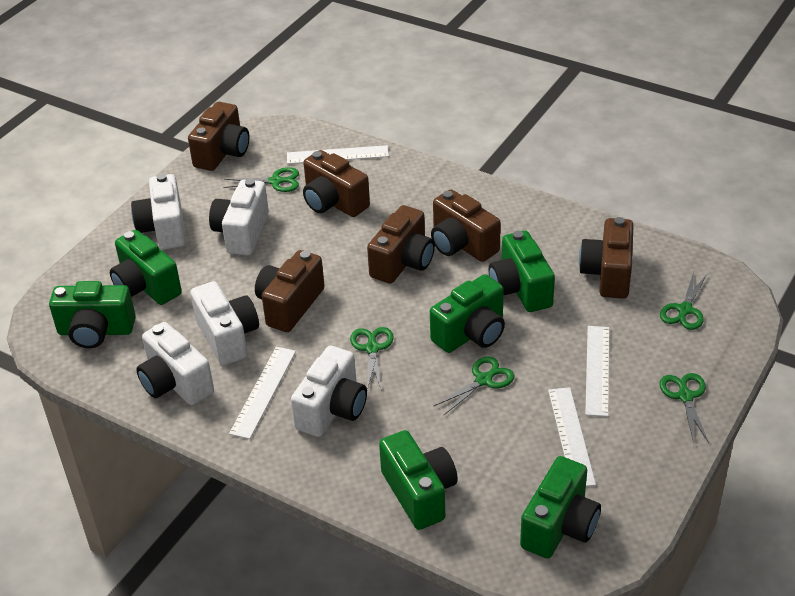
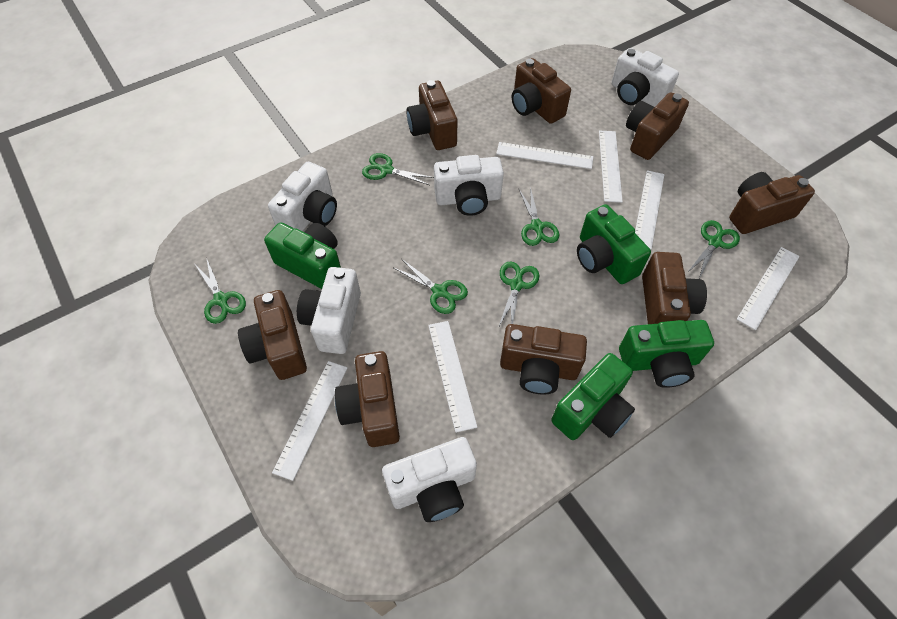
brown camera: [188,102,250,171] [255,250,325,332] [303,150,370,217] [367,205,435,284] [431,189,501,262] [579,217,634,299] = 6 -> [238,290,307,380] [335,351,400,447] [406,80,457,150] [500,324,587,394] [512,58,571,124] [626,92,689,160] [642,252,707,324] [729,172,815,234] = 8
green camera: [49,281,136,349] [110,230,182,305] [379,430,458,530] [430,274,505,353] [489,231,555,312] [520,456,601,559] = 6 -> [264,222,341,289] [551,353,635,440] [577,204,651,284] [619,320,714,388] = 4
green scissors: [223,167,299,192] [350,327,394,391] [433,357,514,415] [659,373,709,444] [660,272,708,330] = 5 -> [196,258,246,324] [362,153,434,185] [394,259,468,314] [498,262,540,328] [519,187,560,246] [687,220,740,279] = 6
white ruler: [229,347,296,439] [287,145,389,164] [548,387,596,487] [585,326,609,417] = 4 -> [272,361,348,481] [428,321,477,433] [496,142,593,169] [599,130,623,203] [635,170,664,250] [736,247,800,330] = 6

